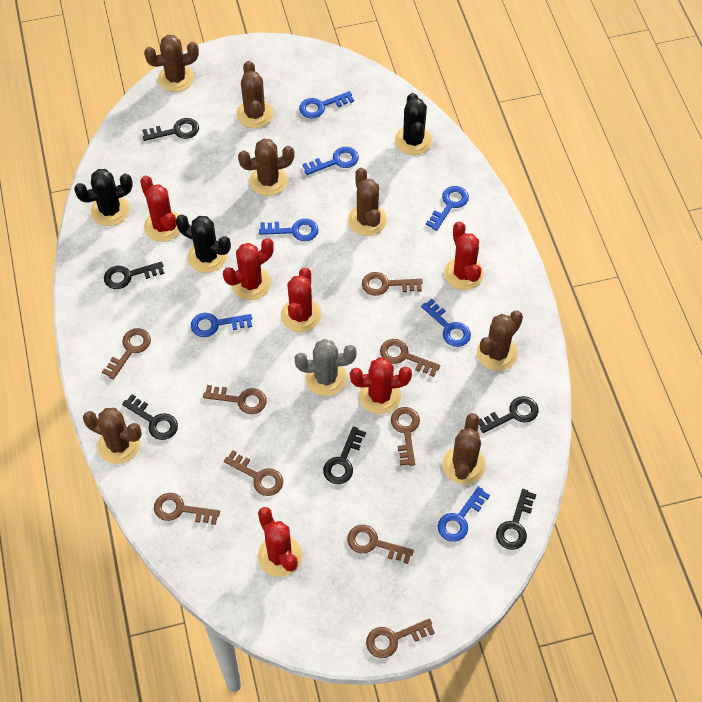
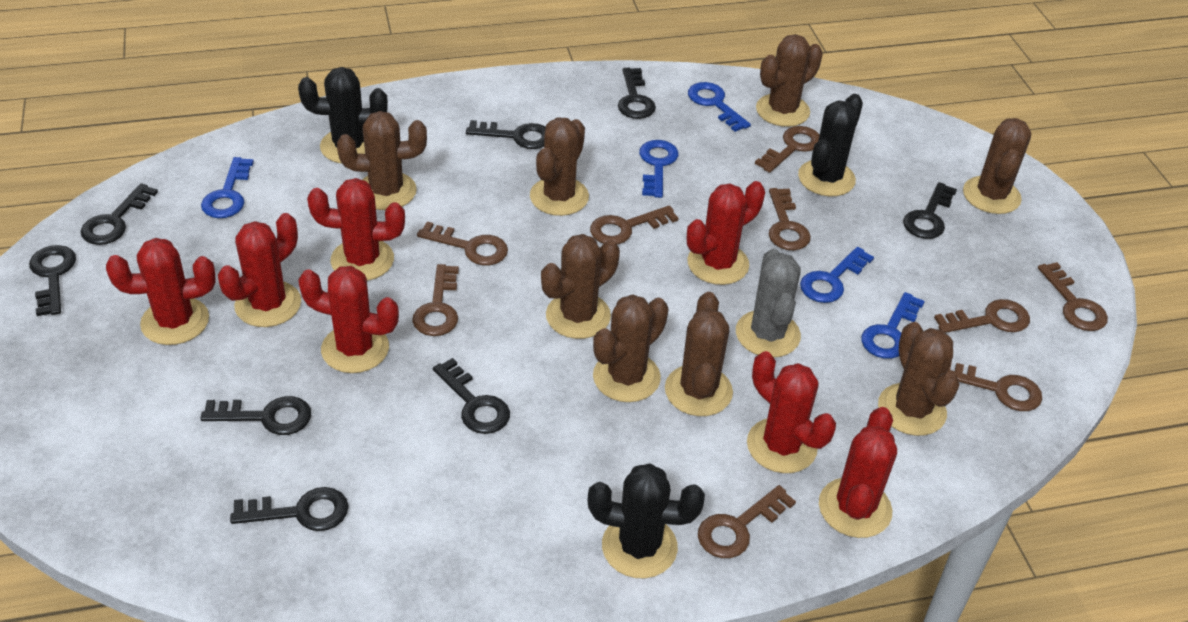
black key: [104,262,164,289] [122,394,178,440] [143,118,199,141] [323,427,366,484] [479,396,539,433] [496,489,537,550] = 6 -> [29,245,76,316] [81,183,158,245] [200,396,311,435] [230,487,348,531] [433,358,510,434] [466,120,546,149] [618,68,656,119] [903,182,957,239] = 8
blue key: [191,313,252,337] [259,219,319,241] [299,91,354,118] [302,147,359,175] [421,299,471,347] [426,186,469,231] [438,486,490,542] = 7 -> [201,157,254,218] [639,140,678,198] [688,82,751,132] [800,247,874,303] [861,292,925,359] = 5
brown cactus: [83,408,142,464] [144,35,199,92] [236,61,273,128] [238,139,295,196] [348,168,387,236] [442,413,486,485] [477,311,523,371] = 7 -> [337,111,427,210] [530,117,589,216] [541,234,620,339] [593,294,668,402] [665,292,733,416] [756,34,823,127] [878,322,959,436] [963,118,1031,214] = 8
red cactus: [140,176,180,242] [223,238,274,300] [258,507,302,577] [281,268,321,332] [350,357,412,414] [444,221,484,290] = 6 -> [106,238,216,345] [218,213,301,327] [298,266,399,373] [307,178,405,281] [687,181,765,285] [747,351,836,473] [819,407,897,538] = 7

